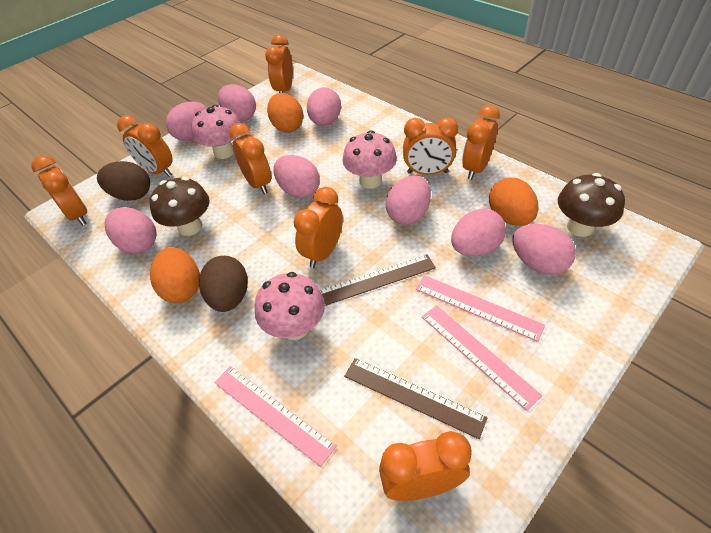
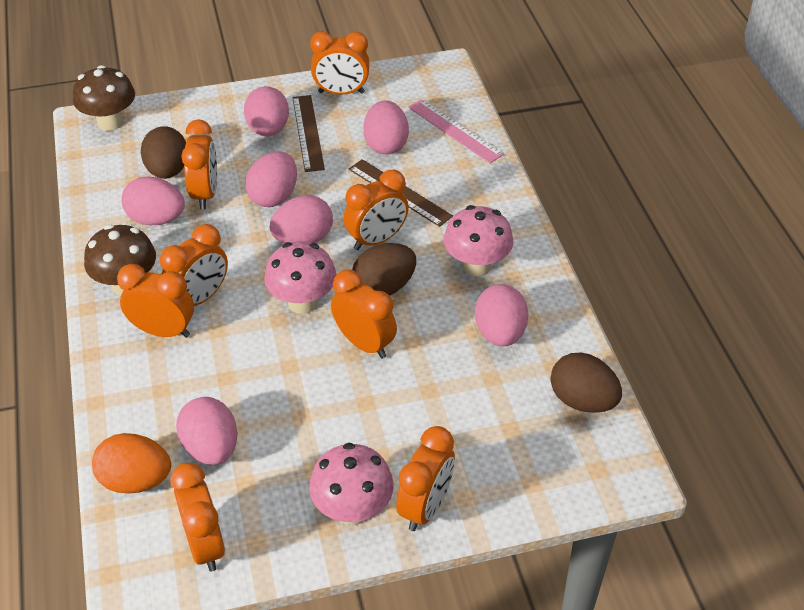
brown egg: [97,161,150,201] [199,256,248,312] = 2 -> [141,126,186,179] [352,243,416,296] [551,353,622,413] = 3
orange egg: [150,247,200,303] [267,93,303,133] [489,177,538,226] = 3 -> [92,433,171,494] = 1
pink egg: [105,207,157,254] [166,102,207,141] [218,84,256,121] [274,155,320,198] [307,87,341,126] [386,175,431,225] [451,209,506,256] [512,224,576,275] = 8 -> [122,176,185,225] [176,397,237,465] [244,86,289,136] [245,152,297,207] [269,195,333,243] [363,100,409,154] [475,284,528,346] = 7
pink ruler: [214,366,336,467] [416,275,545,342] [422,305,542,411] = 3 -> [408,99,504,163] = 1

